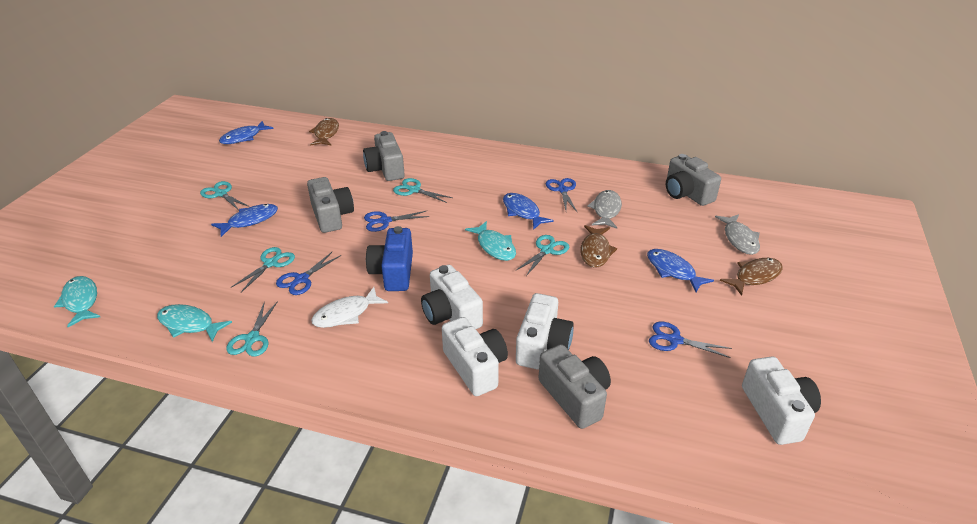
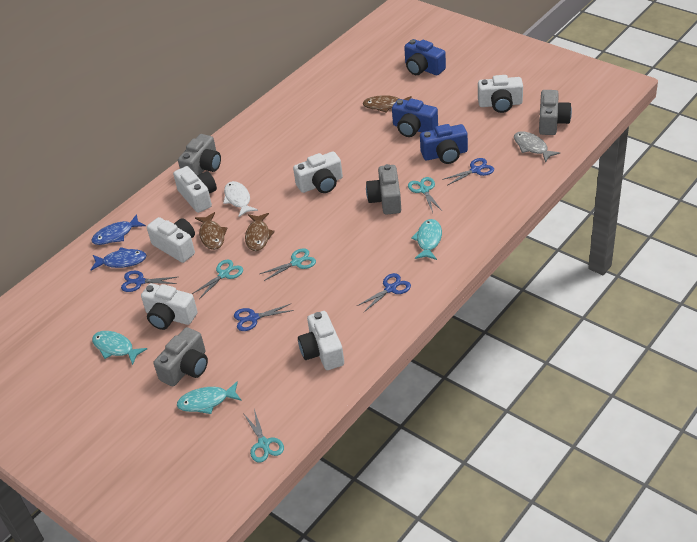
blue camera: [366,226,413,291] = 1 -> [392,99,438,137] [404,39,446,75] [420,124,468,164] = 3
blue fish: [211,204,278,237] [219,121,274,144] [503,193,554,230] [647,249,714,292] = 4 -> [91,247,147,271] [92,214,146,245] = 2
grey fish: [587,190,622,229] [715,214,760,255] = 2 -> [514,131,560,162] = 1
turquoise scissors: [200,181,249,210] [226,301,278,357] [231,247,295,292] [393,178,453,203] [515,235,569,276] = 5 -> [192,259,243,299] [243,409,284,463] [260,248,316,281] [408,177,442,213] = 4
white camera: [421,265,483,329] [442,317,508,396] [516,293,574,369] [742,357,821,445] = 4 -> [141,283,198,330] [147,217,195,263] [173,166,217,213] [293,151,343,193] [298,311,344,370] [478,75,523,113] = 6

